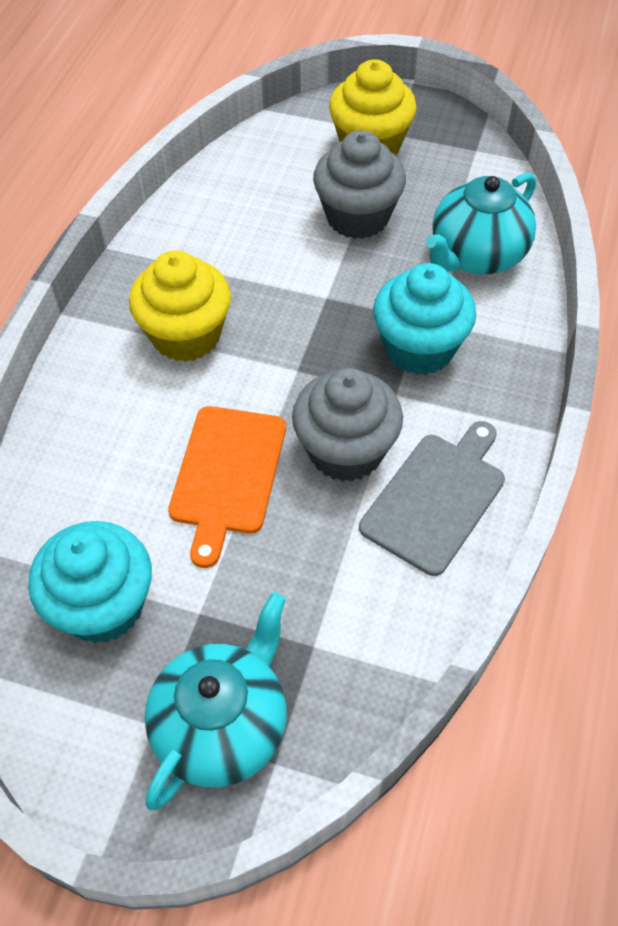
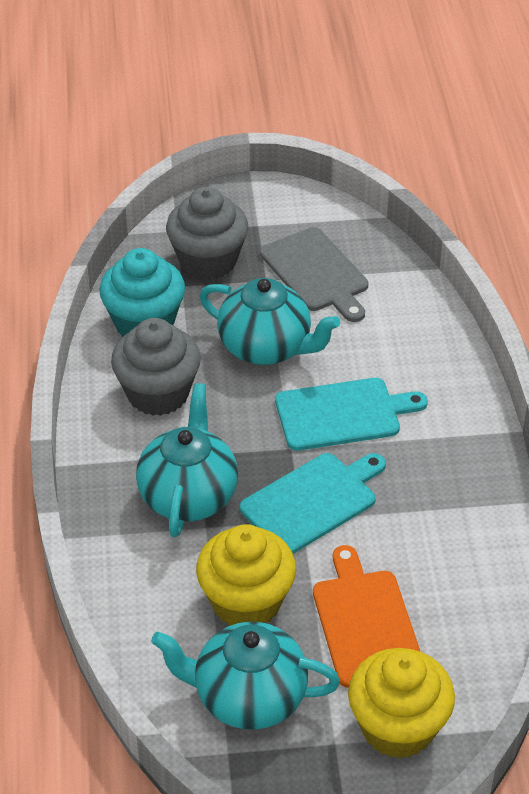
turquoise cupcake: [28,521,152,643] [373,263,476,375] = 2 -> [99,248,185,337] = 1
turquoise cutting board: none = 0 -> [240,453,386,554] [275,378,428,451] = 2
turquoise teapot: [145,592,287,810] [426,173,536,274] = 2 -> [136,383,238,537] [151,622,340,730] [200,278,340,365] = 3

